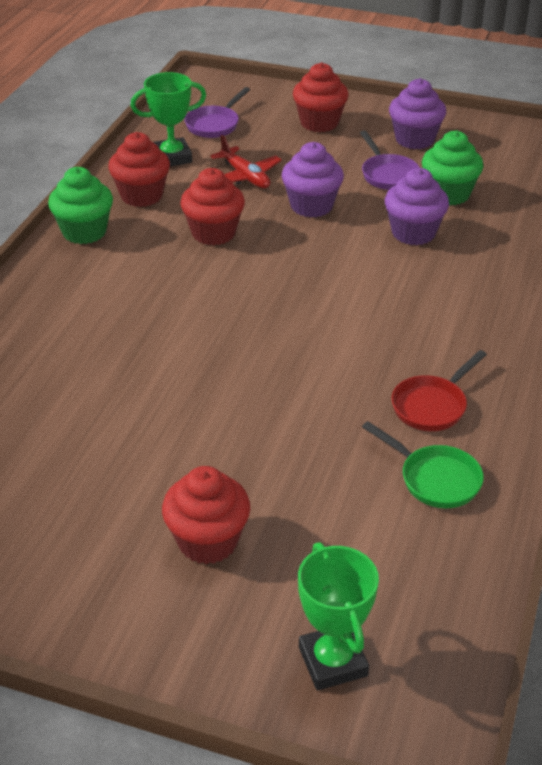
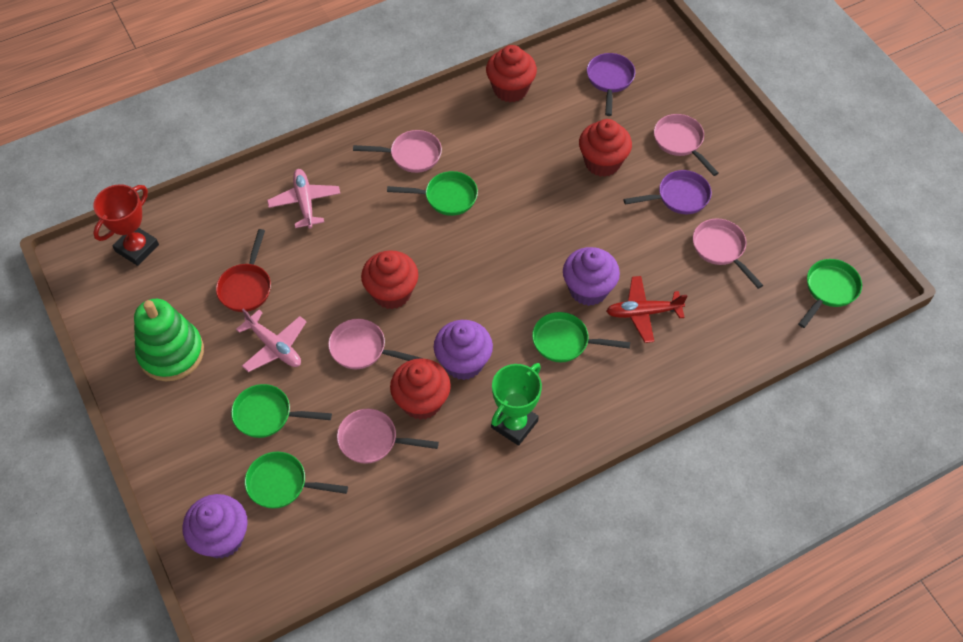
green cupcake: [48,167,113,244] [422,130,484,205] = 2 -> none = 0
green pan: [362,421,484,508] = 1 -> [231,384,332,438] [245,452,348,509] [387,171,478,216] [532,312,630,363] [798,259,862,328] = 5
green stacking toy: none = 0 -> [134,299,204,381] = 1
green trophy: [131,72,206,166] [298,542,379,691] = 2 -> [491,363,542,446] = 1
pink pan: none = 0 -> [328,319,423,369] [337,409,439,464] [353,130,442,173] [654,114,719,176] [693,219,763,289] = 5
pink plane: none = 0 -> [236,309,307,372] [267,169,340,229] = 2
red trophy: none = 0 -> [93,184,159,266] = 1

